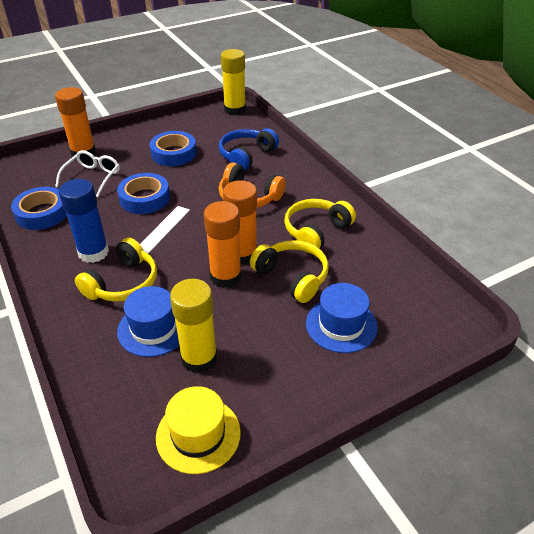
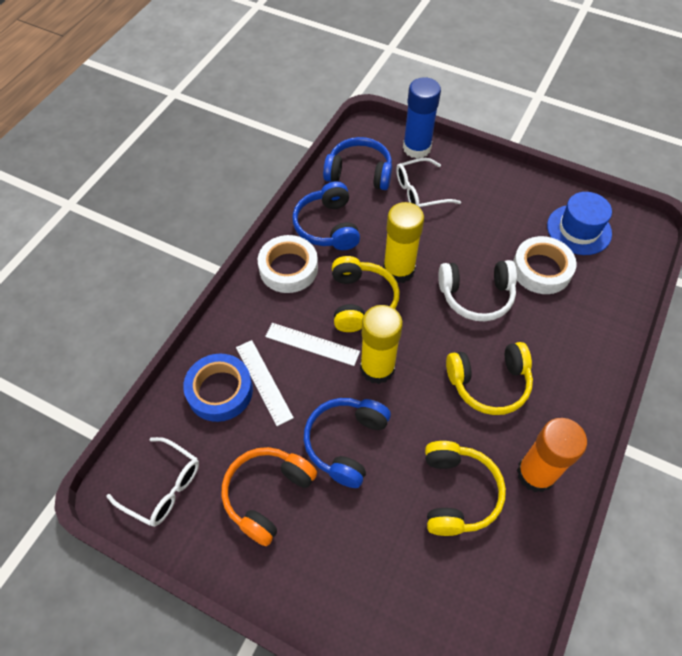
blue hat: [117,286,179,357] [306,283,378,353] = 2 -> [547,192,612,255] = 1
blue headphones: [219,128,279,171] = 1 -> [293,181,360,250] [304,398,391,488] [323,137,392,190] = 3
blue tape: [11,187,67,230] [117,173,170,214] [150,131,197,166] = 3 -> [183,354,253,422] = 1
orange glue stick: [55,87,96,157] [204,201,242,288] [223,180,257,265] = 3 -> [517,418,587,492] = 1
white glasses: [55,150,120,197] = 1 -> [106,437,199,527] [396,158,461,207] = 2
white headphones: none = 0 -> [438,260,517,321] = 1
white ruler: [140,206,190,254] = 1 -> [236,340,294,426] [265,323,360,366] = 2
white tape: none = 0 -> [258,235,318,293] [513,236,577,294] = 2
yellow hat: [156,386,241,474] = 1 -> none = 0

